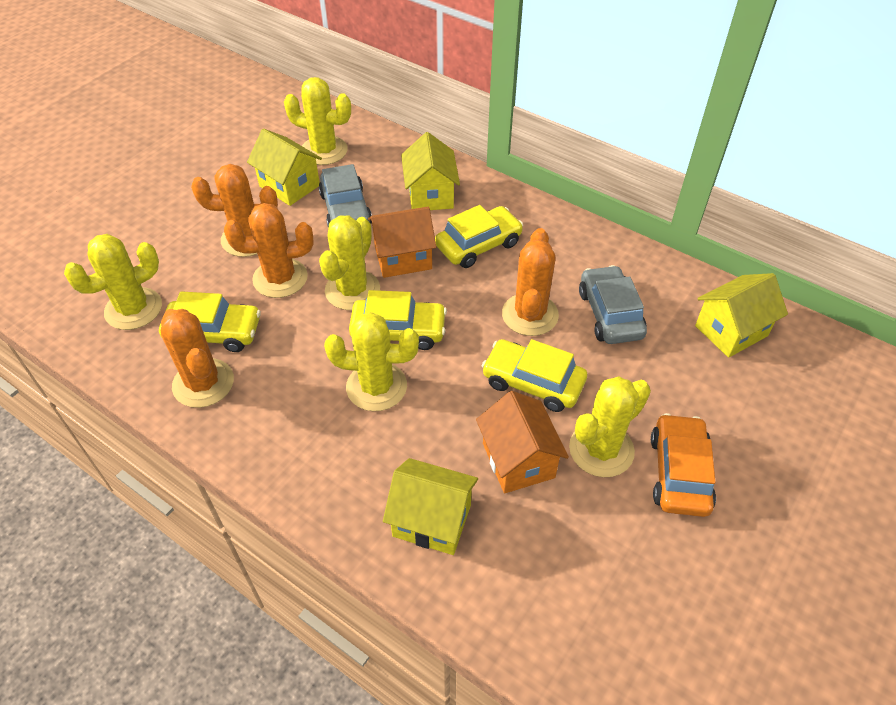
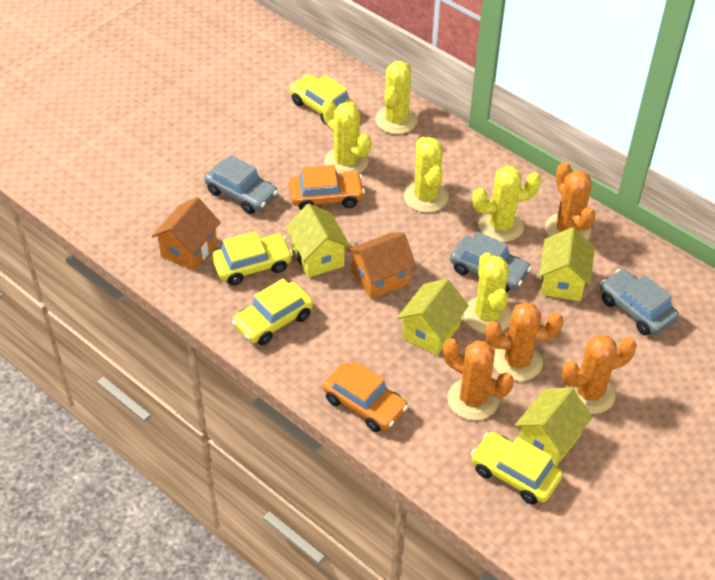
grey car: [319,164,372,227] [579,265,647,344] = 2 -> [204,155,278,214] [450,232,531,292] [600,269,679,335] = 3
orange car: [651,413,716,517] = 1 -> [289,165,365,210] [323,361,408,432] = 2

